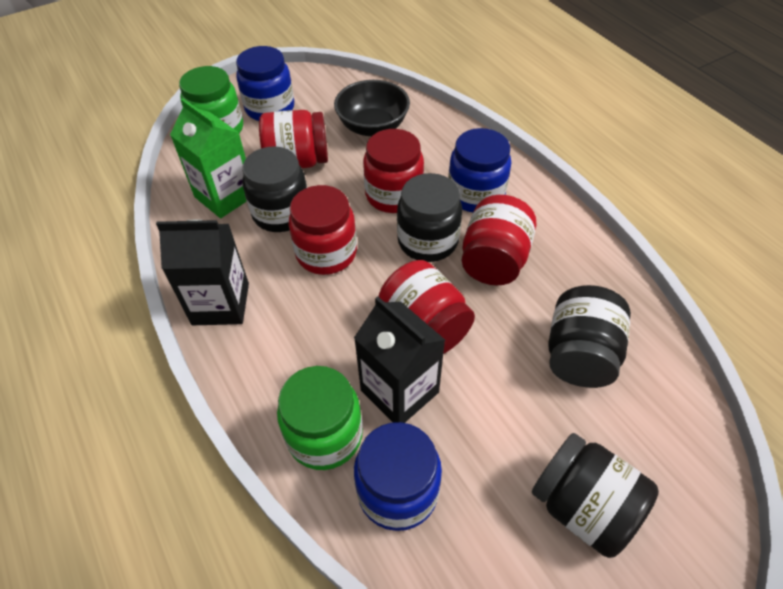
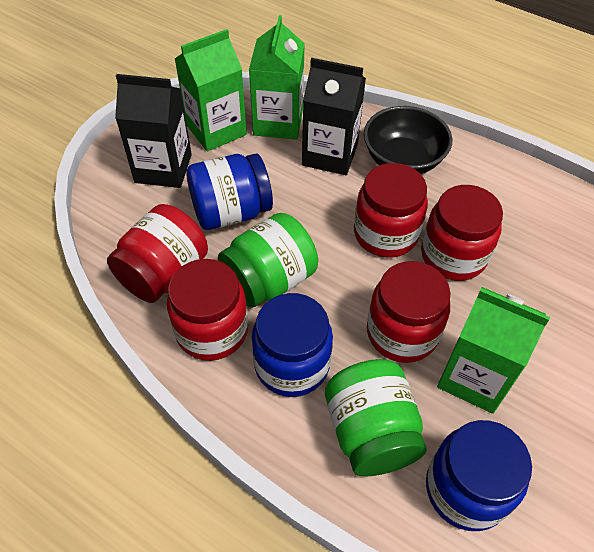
black jar: [242,146,307,232] [397,173,462,262] [532,433,659,558] [548,285,631,388] = 4 -> none = 0
green carton: [170,98,247,218] = 1 -> [175,29,246,152] [249,15,305,140] [437,287,550,414] = 3

